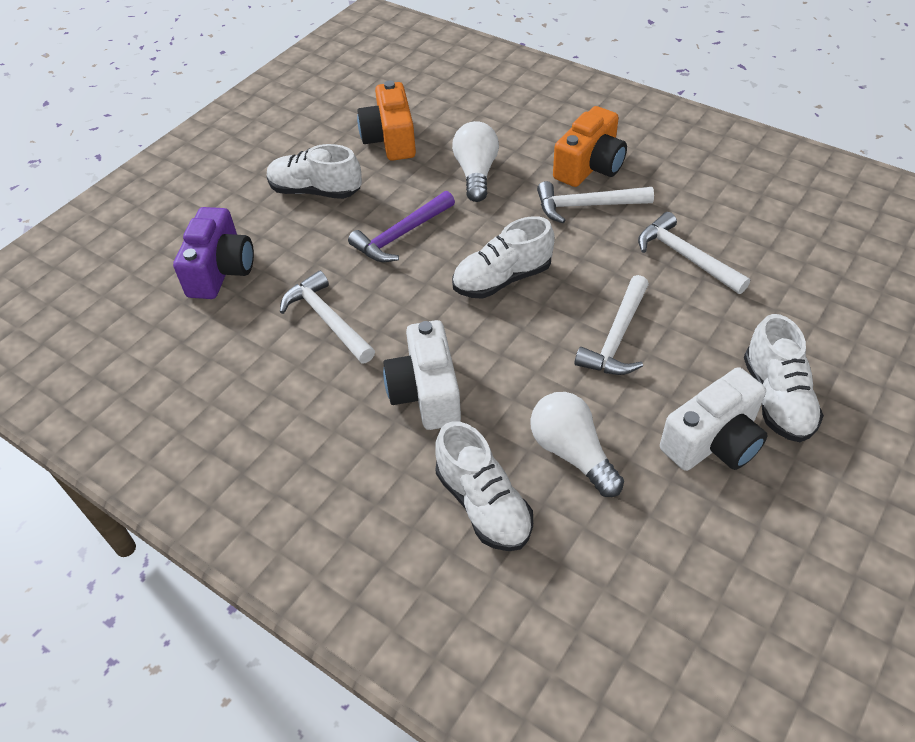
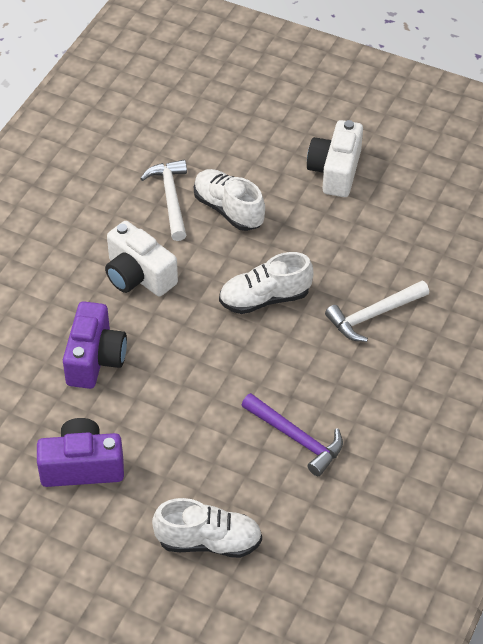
orange camera: [357,81,416,161] [553,106,627,187] = 2 -> none = 0
purple camera: [173,207,254,299] = 1 -> [37,418,124,487] [63,301,127,389] = 2
white hammer: [280,271,375,363] [537,181,654,223] [575,275,649,375] [638,212,750,294] = 4 -> [140,160,187,241] [325,281,429,342] = 2
white light bulb: [452,121,499,202] [530,392,624,497] = 2 -> none = 0
white shoe: [267,144,362,199] [435,421,533,551] [452,216,555,299] [744,314,824,442] = 4 -> [152,498,262,558] [194,169,265,231] [219,252,314,314] = 3

